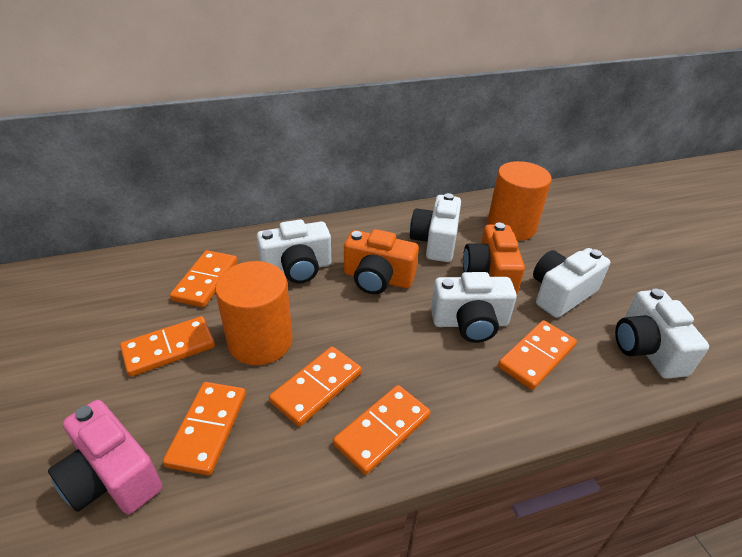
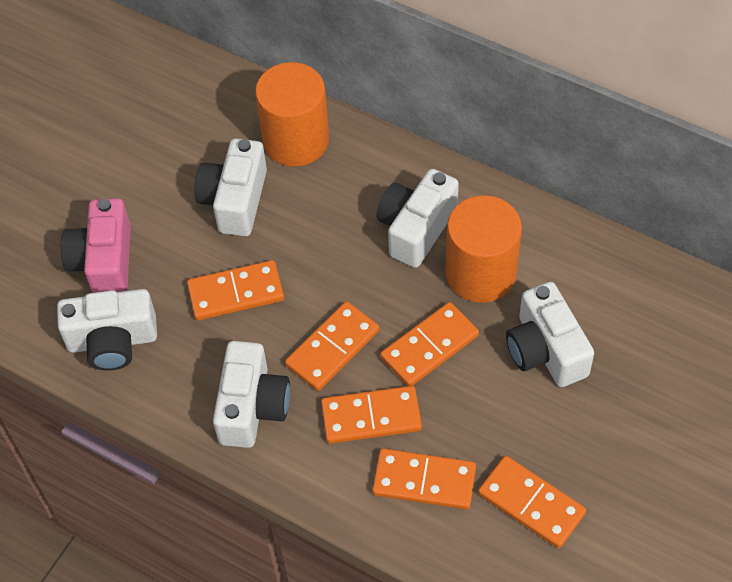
orange camera: [344,229,419,294] [463,223,525,295] = 2 -> none = 0

